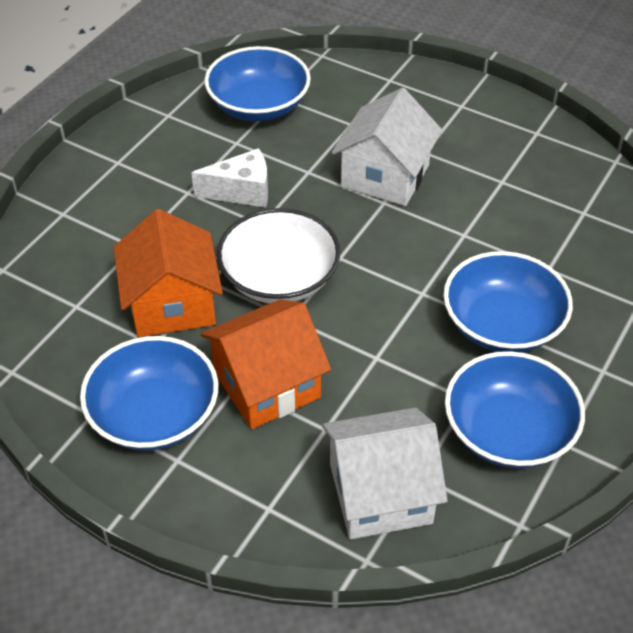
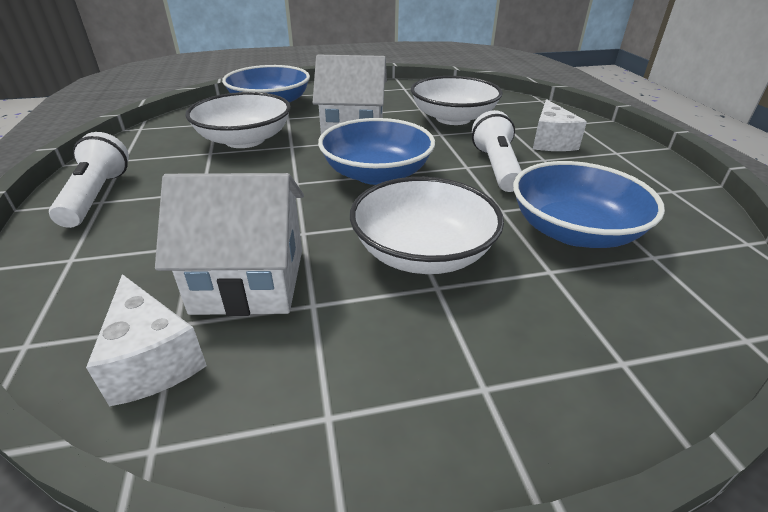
blue bowl: [80,336,218,451] [204,46,311,121] [443,251,573,353] [445,351,585,469] = 4 -> [222,65,310,102] [318,118,435,185] [513,161,665,248] = 3
orange house: [114,209,223,337] [201,300,331,429] = 2 -> none = 0
white bowl: [217,208,341,303] = 1 -> [185,92,291,148] [350,177,504,274] [411,76,503,125] = 3
white cheese: [191,148,268,208] = 1 -> [86,274,207,407] [533,99,587,151] = 2
white flashlight: none = 0 -> [49,132,129,228] [472,110,522,192] = 2

